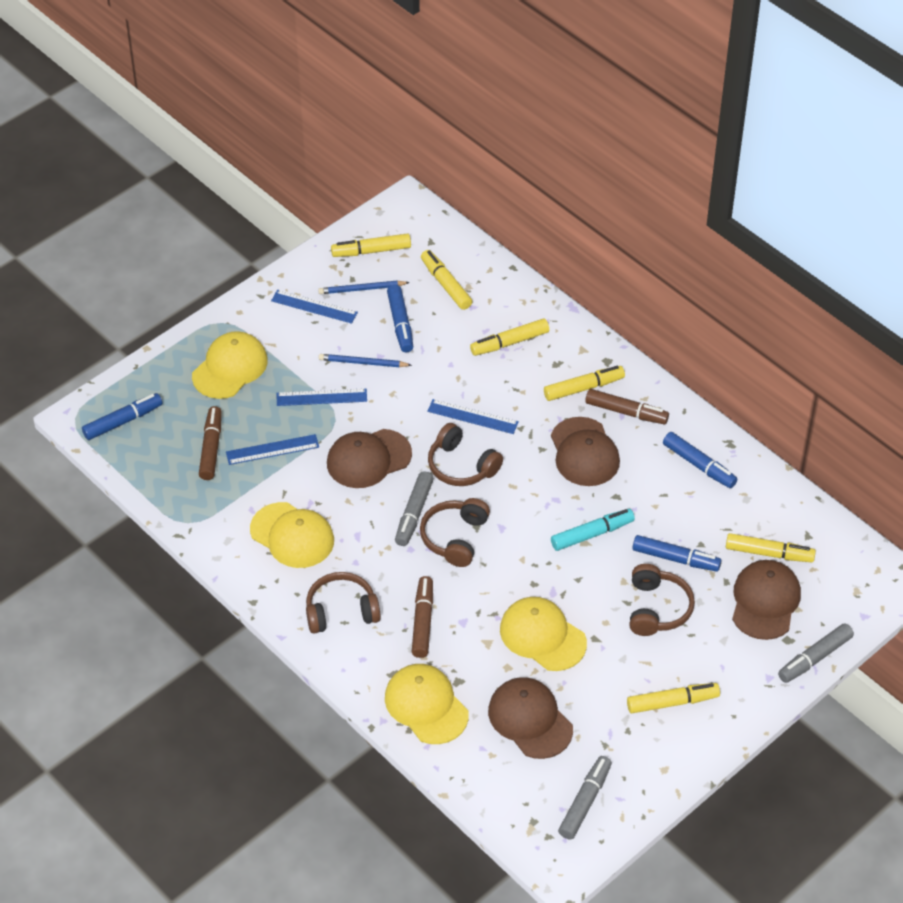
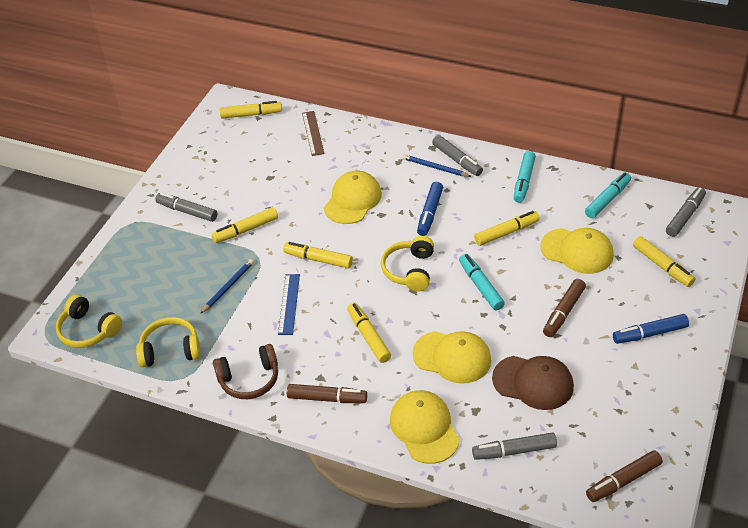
blue marker: [82,393,162,440] [387,285,413,352] [633,535,722,572] [663,432,738,488] = 4 -> [417,182,443,236] [613,314,689,344] = 2
blue ruler: [226,434,319,465] [271,290,358,324] [277,388,367,406] [427,399,519,434] = 4 -> [278,274,300,335] = 1
brown cap: [327,429,412,488] [488,677,573,759] [551,417,620,486] [732,560,801,640] = 4 -> [492,356,574,410] = 1
brown headphones: [306,572,381,634] [420,498,490,567] [428,423,503,486] [630,564,695,636] = 4 -> [213,344,278,399] = 1
brown ruler: none = 0 -> [302,111,325,156] = 1
grey marker: [395,471,434,546] [558,756,612,839] [778,623,854,683] = 3 -> [155,193,217,222] [432,135,483,176] [472,433,557,460] [666,187,706,237] = 4
turquoise marker: [551,509,635,551] = 1 -> [459,254,505,310] [514,151,536,203] [585,172,631,218] = 3
yellow headphones: none = 0 -> [56,294,122,348] [136,317,201,367] [381,236,434,292] = 3

